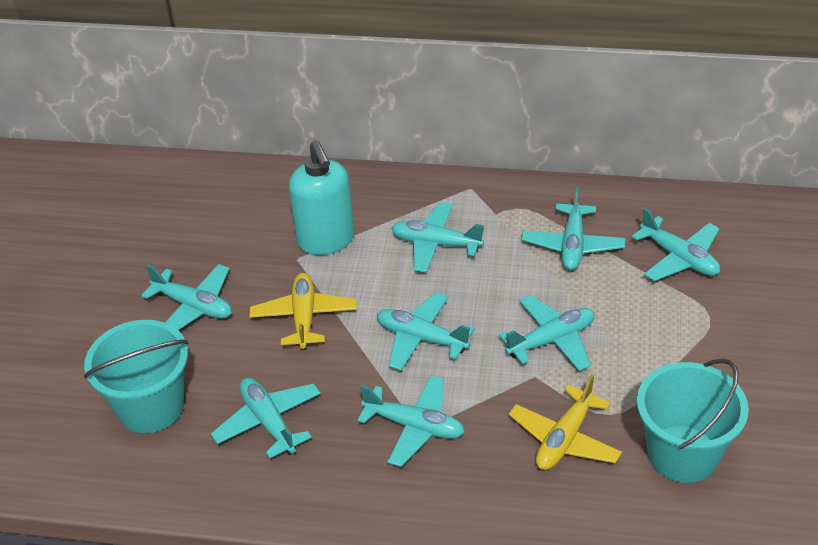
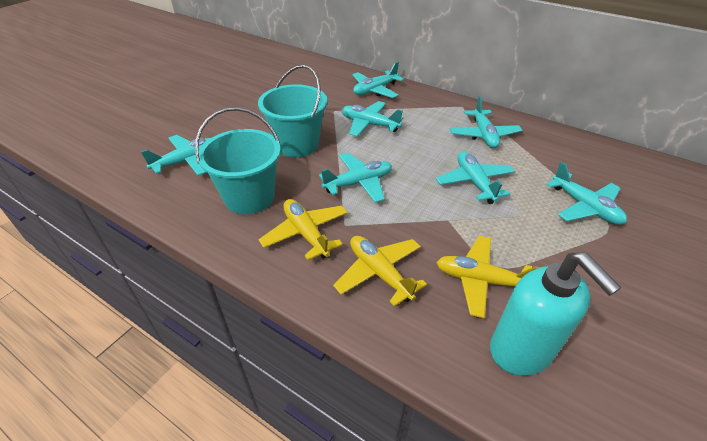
turquoise plane: [141,264,232,330] [211,378,321,458] [357,375,465,467] [377,292,474,371] [391,202,484,273] [499,295,595,371] [521,187,625,270] [632,208,720,281] = 8 -> [141,135,210,176] [319,153,392,203] [342,101,404,137] [352,62,404,98] [436,152,515,204] [450,96,522,148] [546,162,627,225] = 7
yellow plane: [250,273,357,350] [509,374,622,470] = 2 -> [258,199,348,260] [333,236,427,306] [436,236,540,318] = 3

